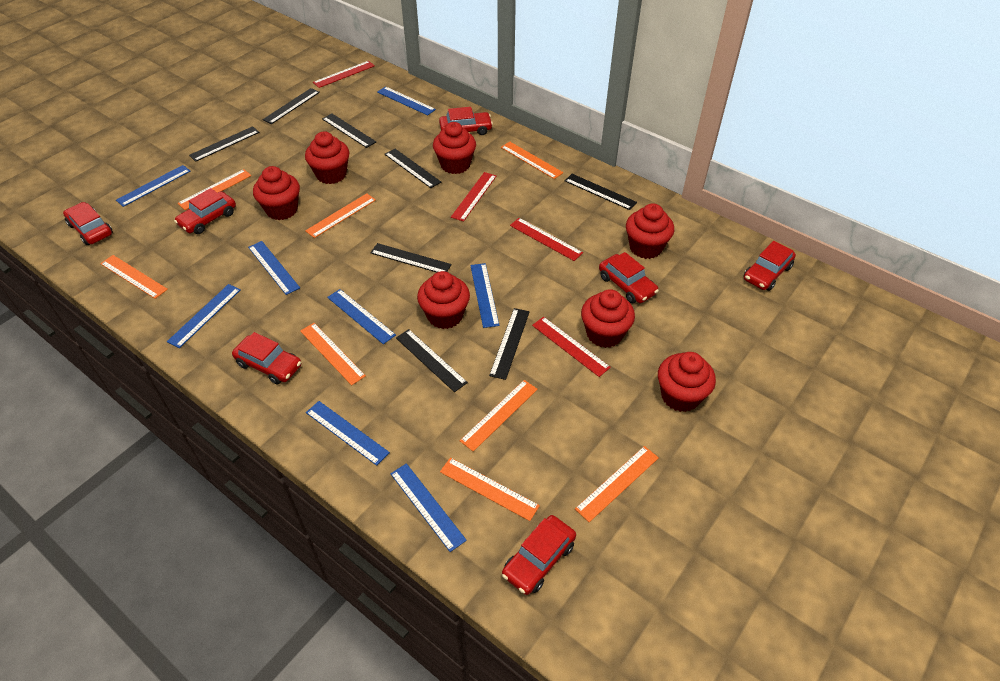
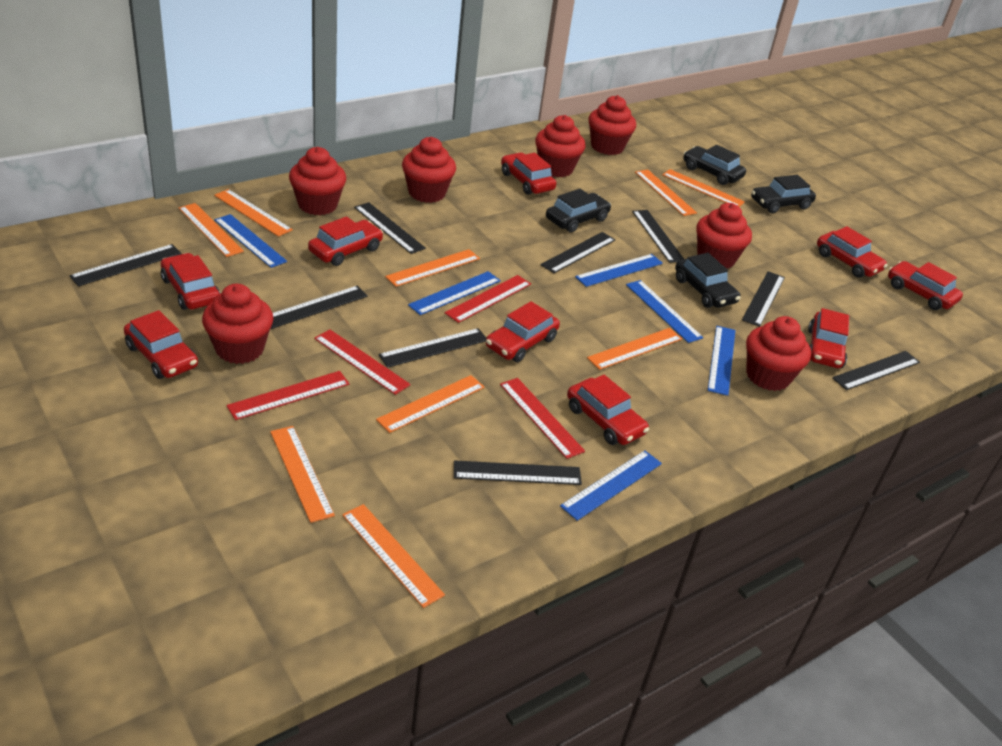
black car: none = 0 -> [546,189,611,232] [675,253,741,308] [684,145,746,185] [751,175,816,213] = 4
black ruler: [189,126,259,162] [262,88,320,124] [322,113,376,148] [370,243,452,272] [385,149,441,188] [396,329,468,392] [489,308,530,380] [565,174,637,210] = 8 -> [69,244,182,287] [270,286,368,329] [354,202,426,254] [378,328,486,368] [454,460,582,485] [540,232,616,273] [632,210,684,263] [742,271,785,327] [832,351,920,390] = 9
blue ruler: [116,165,190,207] [167,284,241,348] [248,241,300,295] [306,401,390,466] [327,289,396,344] [377,86,436,115] [390,463,467,552] [470,263,499,328] = 8 -> [214,214,287,268] [408,271,501,315] [560,450,662,521] [575,254,663,287] [626,280,703,343] [708,326,736,396] = 6
orange ruler: [100,255,168,299] [178,169,252,210] [300,323,366,385] [305,193,376,238] [440,458,540,521] [460,380,538,452] [501,141,563,179] [575,446,659,522] = 8 -> [179,203,244,257] [214,189,293,237] [270,426,335,523] [342,504,445,608] [376,375,485,433] [385,249,480,287] [587,328,682,370] [635,169,697,216] [662,169,745,207] = 9
red car: [63,202,113,245] [174,188,236,234] [232,332,301,384] [439,107,493,135] [502,515,576,595] [599,252,659,303] [744,241,796,291] = 7 -> [124,310,198,379] [161,253,220,310] [308,216,383,266] [486,301,560,362] [501,152,556,195] [567,375,649,445] [808,308,849,368] [817,226,888,278] [888,261,963,310] = 9

